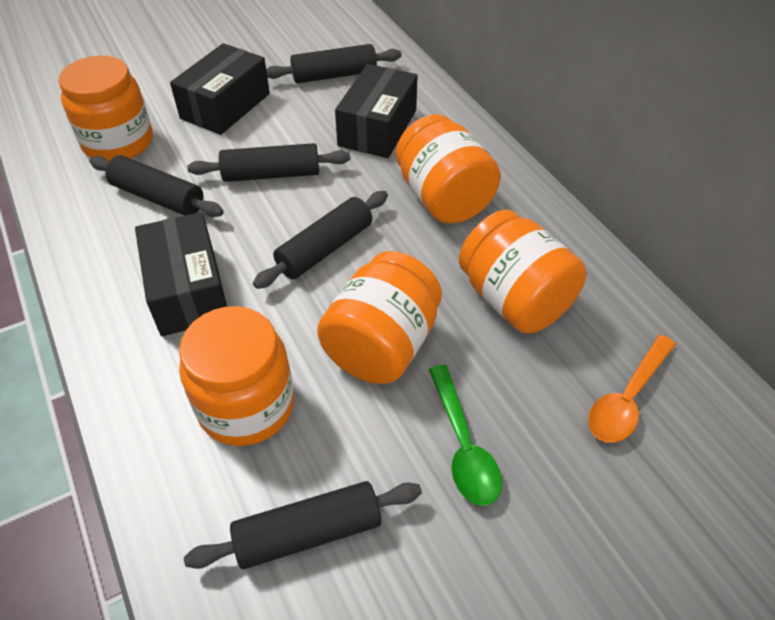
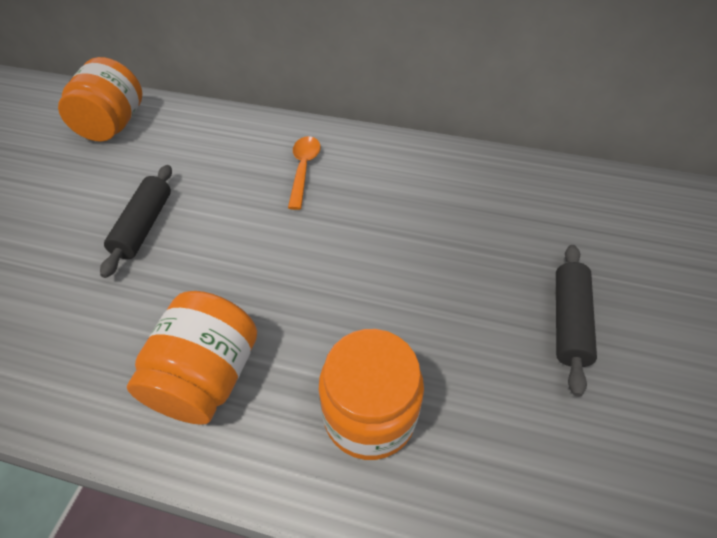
black box: [135,212,227,336] [170,43,270,135] [335,64,418,158] = 3 -> none = 0
black rolling pin: [89,155,224,217] [184,481,422,569] [187,143,350,182] [253,191,388,289] [266,44,402,83] = 5 -> [100,165,172,278] [556,245,597,397] = 2
green spoon: [429,365,502,506] = 1 -> none = 0
orange jar: [58,56,153,161] [179,306,294,446] [317,251,442,384] [396,114,501,224] [459,210,586,333] = 5 -> [58,57,143,142] [127,291,257,425] [319,329,424,460] = 3

